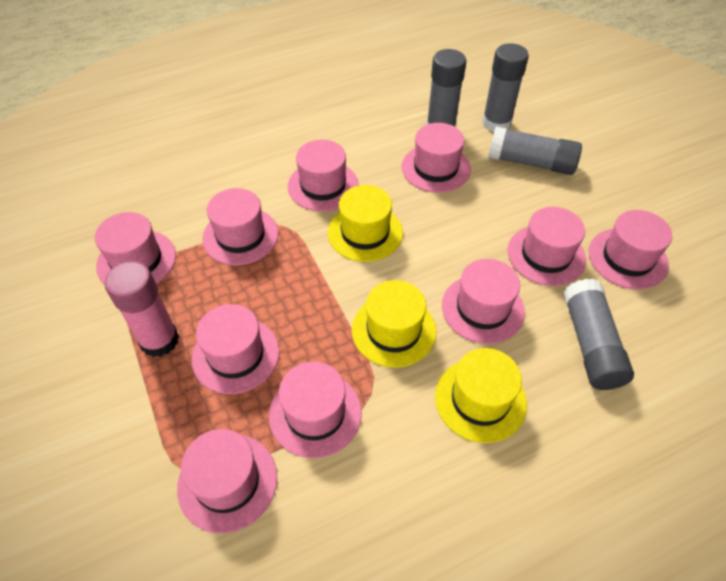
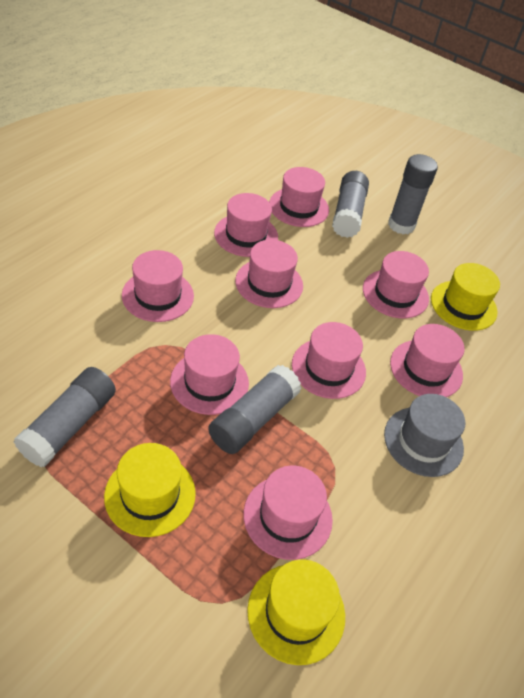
grey hat: none = 0 -> [384,394,465,477] = 1
pink glue stick: [104,261,179,357] = 1 -> none = 0
pink hat: [95,212,176,284] [177,429,277,533] [192,304,279,394] [202,188,279,265] [269,362,362,458] [288,140,358,211] [402,123,471,193] [442,259,525,344] [507,207,586,286] [588,210,672,289] = 10 -> [122,250,194,322] [170,334,249,415] [214,193,278,257] [235,239,303,308] [243,465,333,560] [269,167,329,227] [292,322,366,399] [363,251,429,318] [390,324,465,397] = 9

